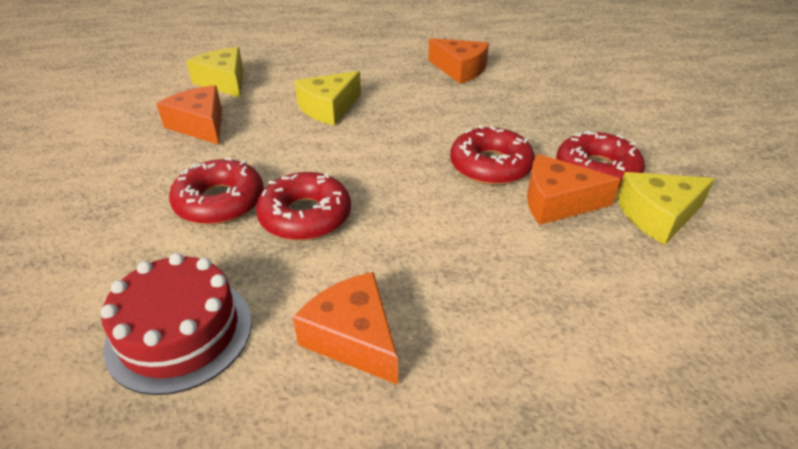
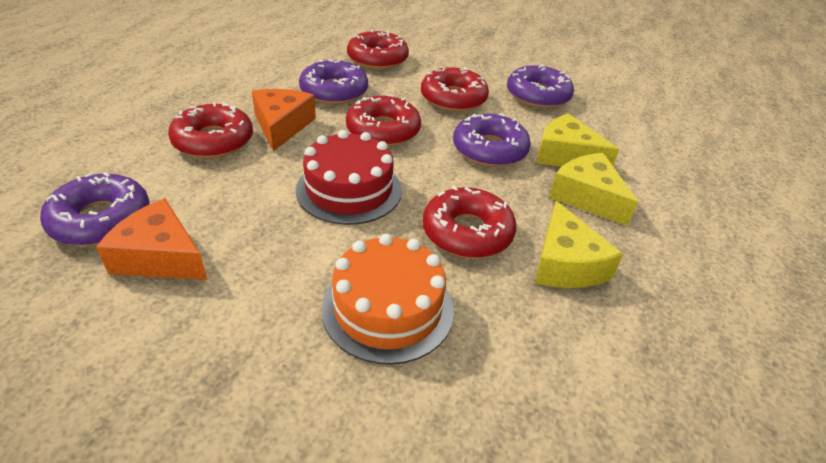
orange cake: none = 0 -> [322,234,454,365] = 1
orange cheese: [156,85,222,145] [293,272,398,385] [428,38,489,84] [527,154,621,225] = 4 -> [96,199,207,280] [252,89,316,151] = 2
purple donut: none = 0 -> [40,172,149,246] [299,59,368,104] [453,113,531,167] [507,64,574,108] = 4
red donut: [169,158,264,225] [256,172,351,241] [450,125,535,185] [556,131,645,190] = 4 -> [168,102,253,158] [346,94,421,146] [347,30,409,69] [421,67,489,112] [423,186,516,258] = 5

